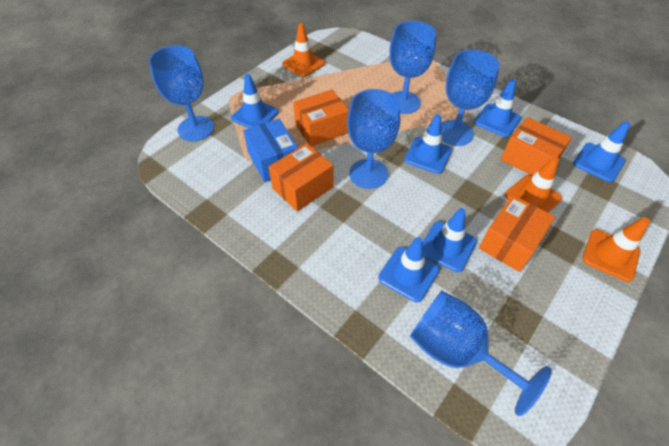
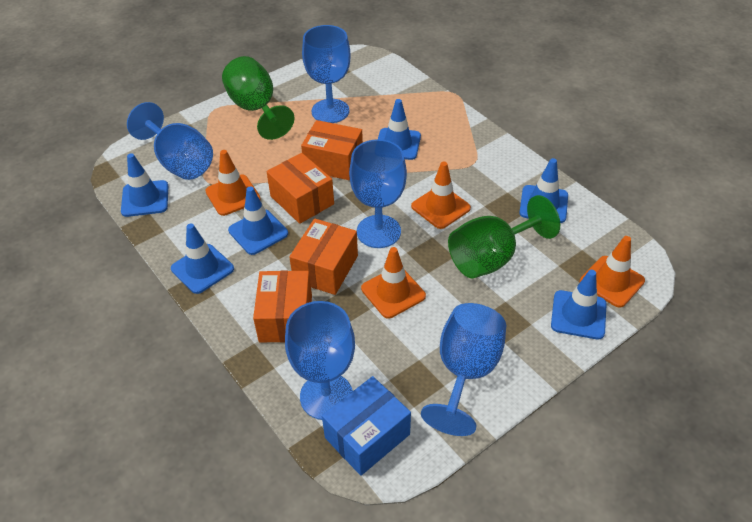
green goblet: none = 0 -> [222,56,295,140] [448,195,560,279] = 2
orange traffic cone: [282,23,325,77] [505,157,562,213] [582,217,650,282] = 3 -> [205,150,261,216] [361,247,426,318] [411,162,471,229] [580,236,645,307] = 4

